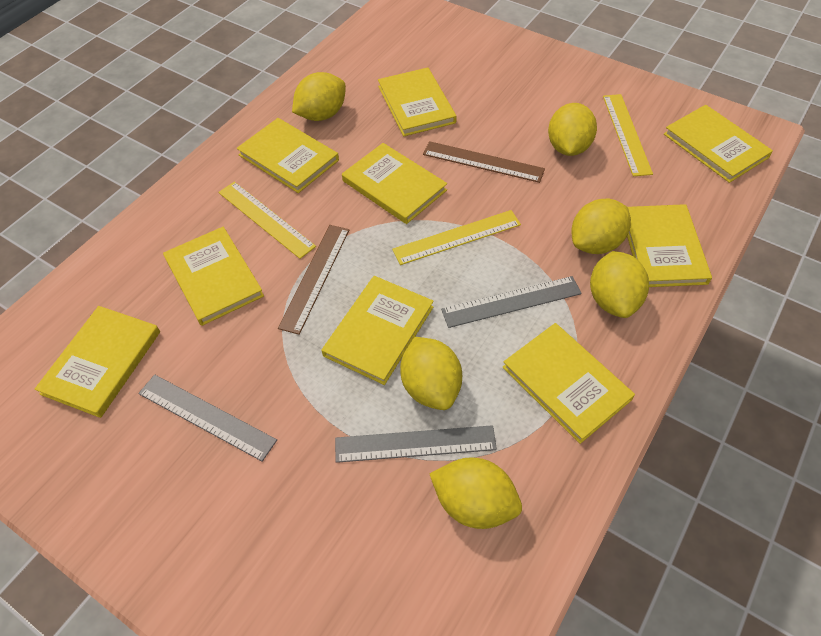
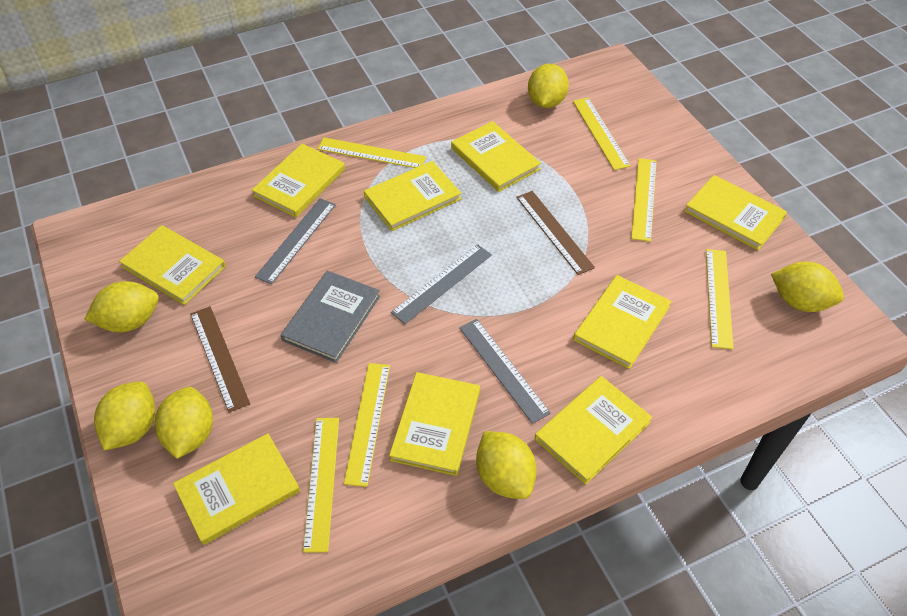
grey book: none = 0 -> [281,271,380,363] = 1
yellow ruler: [218,182,316,259] [392,210,521,265] [603,94,653,176] = 3 -> [303,418,339,553] [317,137,426,168] [344,363,390,487] [573,98,631,170] [631,158,657,242] [706,249,734,349] = 6

